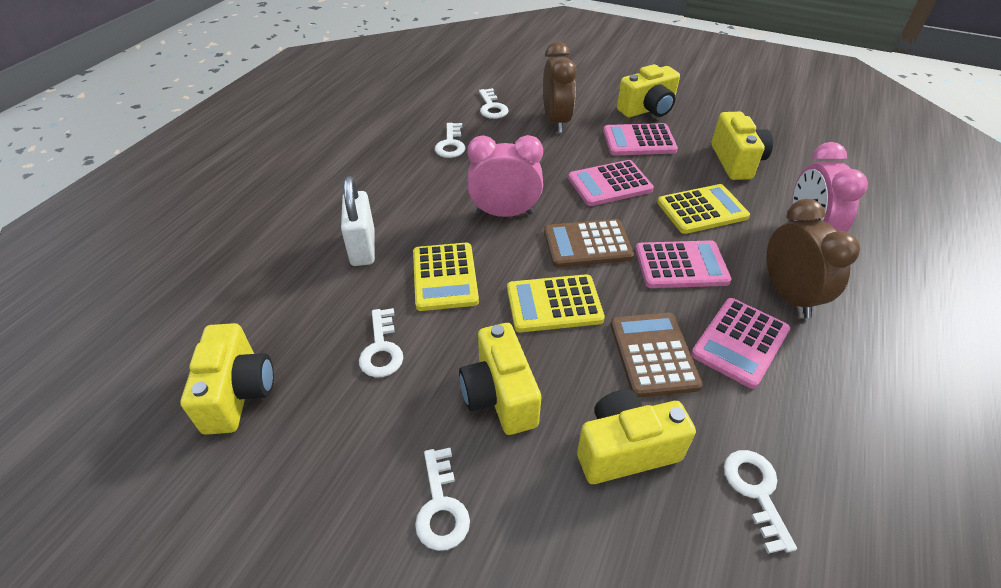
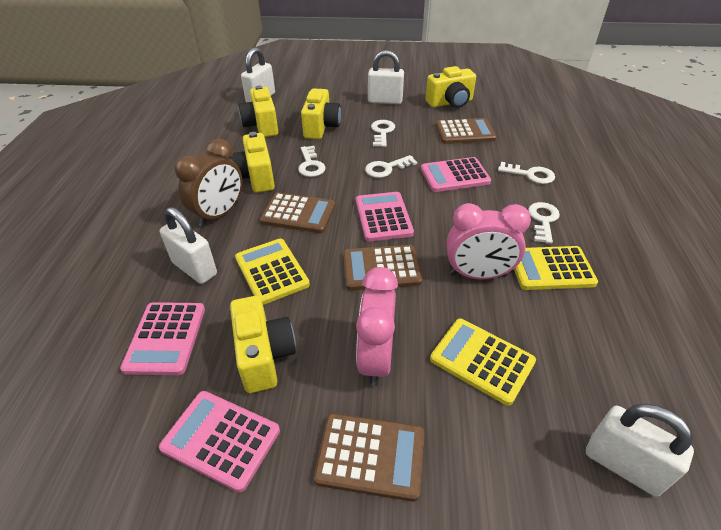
brown calculator: [544,219,634,268] [610,313,703,397] = 2 -> [260,192,335,233] [314,413,425,502] [343,245,422,291] [436,118,497,144] = 4
brown clock: [543,42,577,133] [767,199,860,318] = 2 -> [175,138,242,227] = 1
white padlock: [341,176,375,266] = 1 -> [160,207,217,284] [241,47,275,102] [368,50,404,104] [586,404,694,497] = 4

